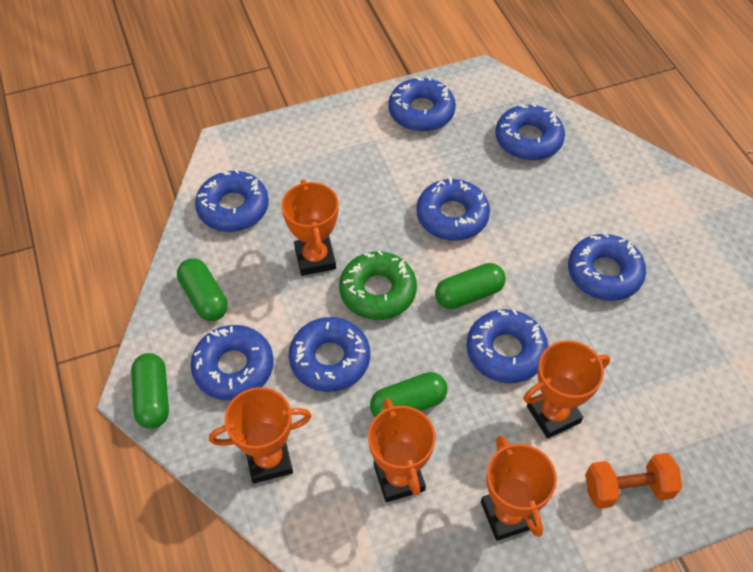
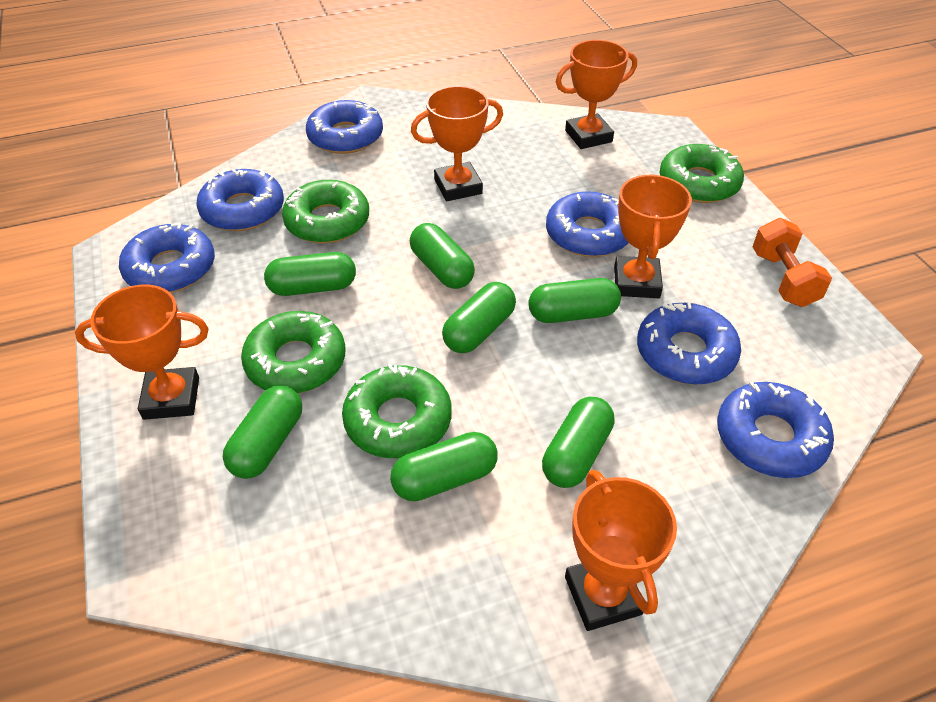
blue donut: [191,325,274,400] [195,169,269,232] [289,317,370,392] [388,76,456,132] [417,177,490,241] [466,309,548,383] [495,103,565,161] [568,232,646,301] = 8 -> [119,223,215,293] [196,169,284,231] [306,100,383,154] [546,191,629,257] [637,302,741,385] [717,382,834,478] = 6
green capsule: [131,353,169,429] [177,258,228,321] [370,372,447,417] [435,263,506,309] = 4 -> [223,386,302,479] [264,252,356,296] [390,432,498,501] [410,223,475,289] [442,282,516,353] [528,278,621,323] [542,397,615,488] = 7
green donut: [339,250,417,320] = 1 -> [241,311,346,393] [282,180,369,243] [342,364,452,458] [660,144,744,203] = 4

